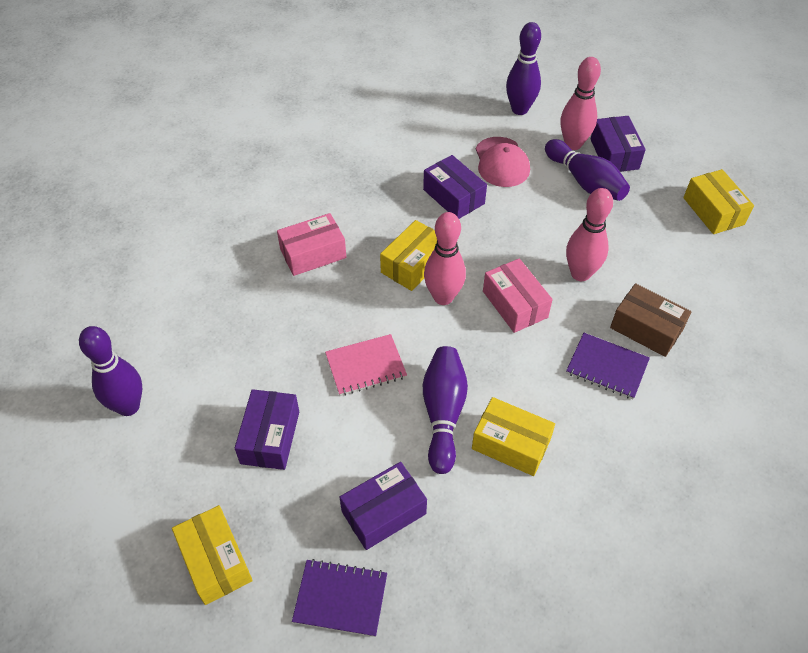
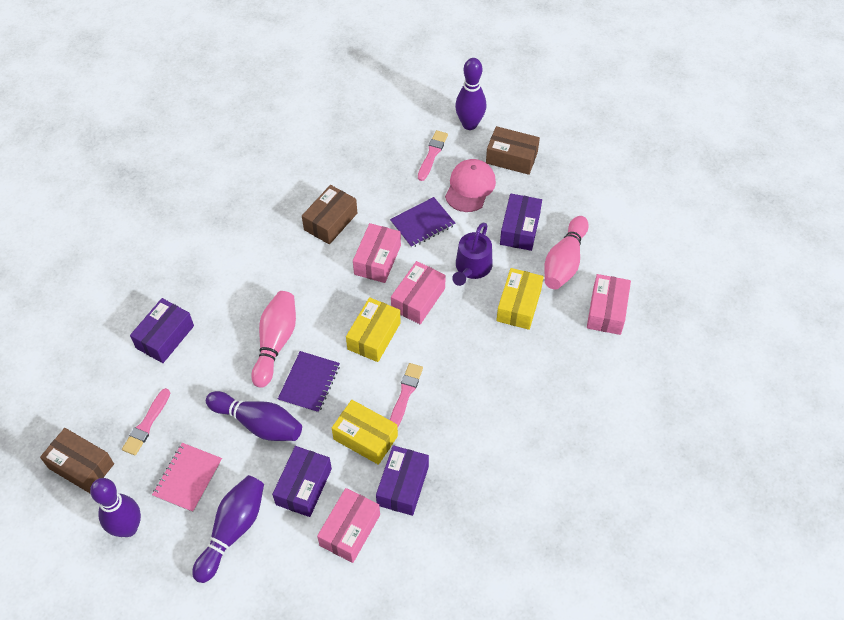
brown box: [610,283,691,357] = 1 -> [40,428,114,494] [302,185,357,244] [486,126,540,175] = 3
pink bowling pin: [424,212,466,305] [561,57,601,150] [566,188,613,281] = 3 -> [251,291,296,388] [544,216,589,289] = 2
pink box: [277,213,346,276] [483,258,553,333] = 2 -> [317,488,380,563] [353,223,401,283] [391,261,446,324] [587,274,631,335] = 4
pink brush: none = 0 -> [122,388,170,456] [390,363,423,428] [418,130,448,181] = 3
purple watering can: none = 0 -> [452,223,493,286] = 1
yellow box: [172,505,253,605] [380,220,437,291] [472,397,555,476] [683,169,754,234] = 4 -> [332,400,398,465] [346,297,401,362] [496,268,544,330] = 3

